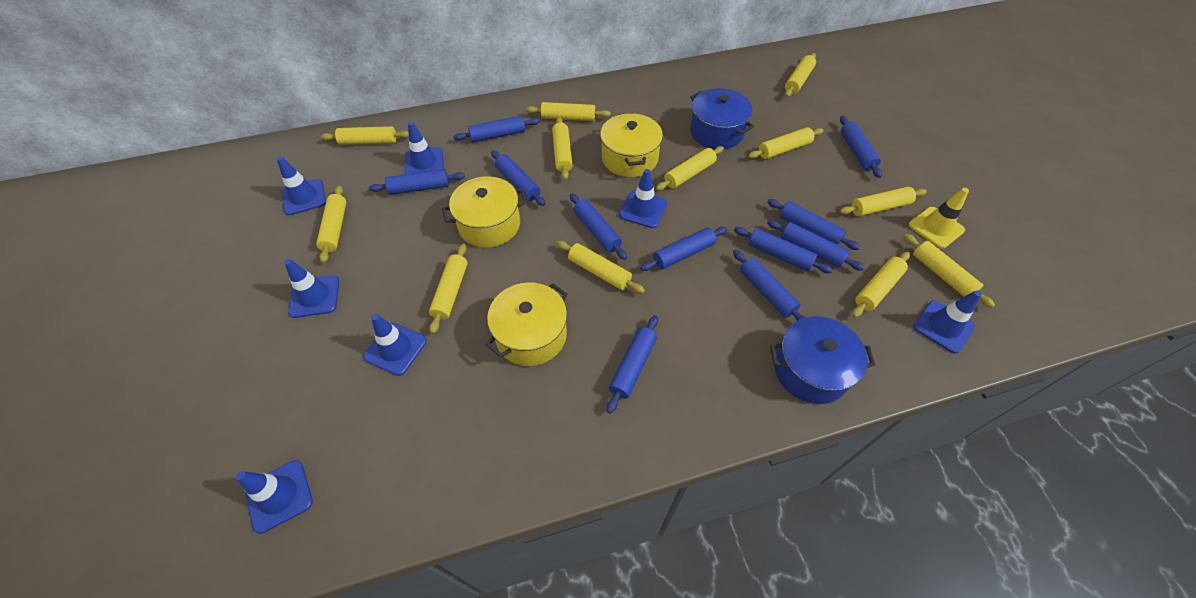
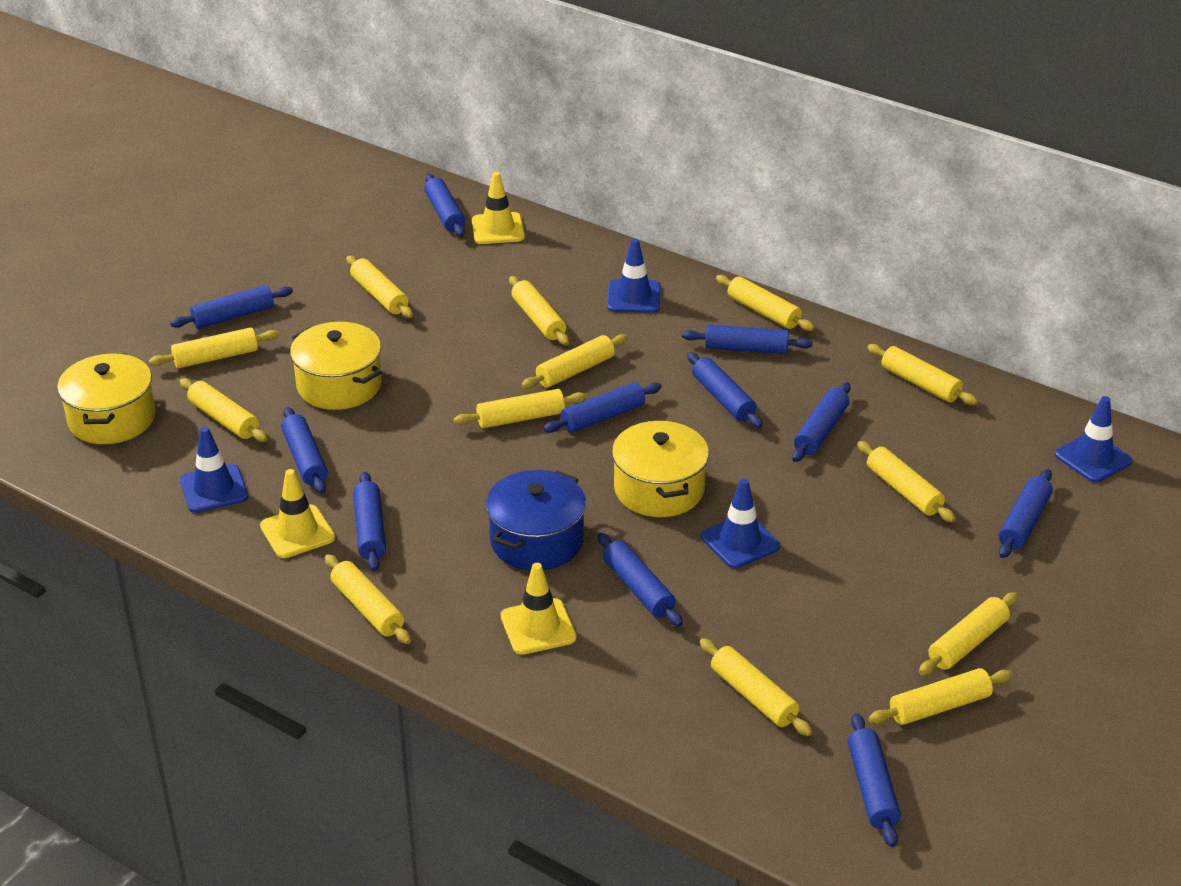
blue pot: [690,88,754,149] [770,316,875,404] = 2 -> [486,470,586,571] = 1
blue traffic cone: [236,460,313,534] [277,156,326,215] [284,259,339,318] [363,314,427,376] [405,122,444,175] [619,169,668,228] [913,290,982,354] = 7 -> [180,426,248,513] [607,238,661,313] [701,478,780,568] [1054,396,1132,483] = 4
yellow rolling pin: [316,186,346,263] [321,126,409,145] [429,244,468,334] [526,102,611,121] [552,117,573,180] [557,241,645,293] [656,146,724,191] [748,127,823,159] [785,53,816,97] [839,187,927,216] [852,252,910,318] [903,234,995,308] = 12 -> [149,327,279,368] [180,378,268,442] [325,554,411,644] [346,256,413,318] [454,389,587,428] [509,276,569,345] [521,334,628,389] [699,638,812,736] [716,275,815,331] [857,441,956,522] [867,344,978,405] [868,668,1013,725] [919,592,1018,675] = 13
yellow traffic cone: [909,188,969,248] = 1 -> [260,469,335,558] [472,172,525,244] [501,563,577,655] = 3

